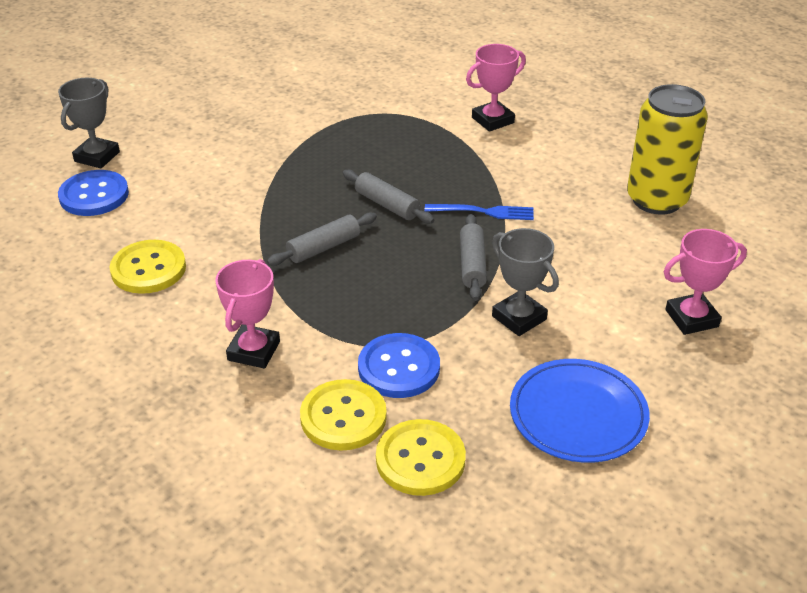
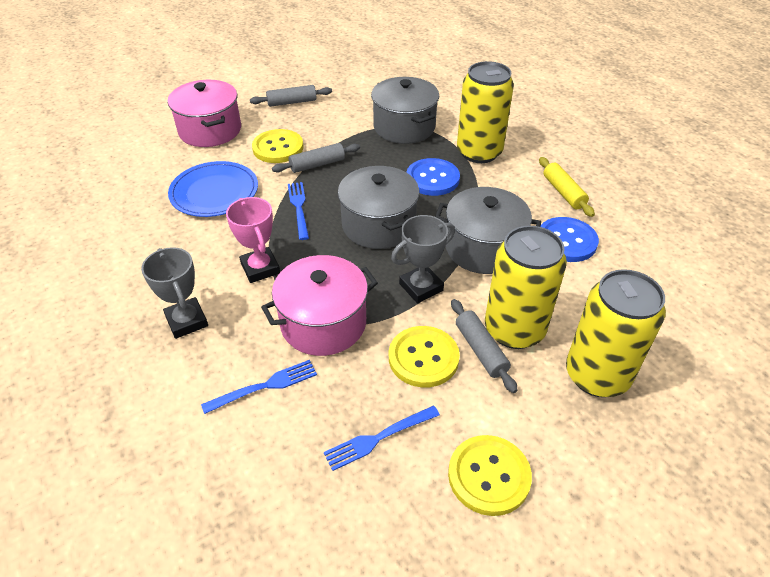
blue fork: [425,204,534,220] = 1 -> [201,360,317,414] [288,182,309,240] [324,405,440,471] = 3
grey pot: none = 0 -> [338,166,419,249] [371,77,439,144] [435,187,541,274] = 3
pink pot: none = 0 -> [168,80,241,147] [261,255,378,356] = 2
pink trophy: [215,259,280,368] [466,44,526,132] [664,229,747,335] = 3 -> [226,197,280,283] = 1
yellow can: [627,84,708,215] = 1 -> [457,61,514,163] [485,226,567,349] [566,269,666,397] = 3
yellow rolling pin: none = 0 -> [539,157,595,217] = 1

